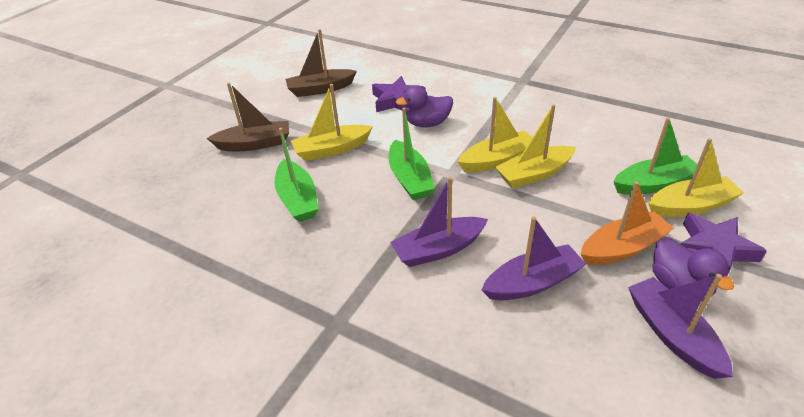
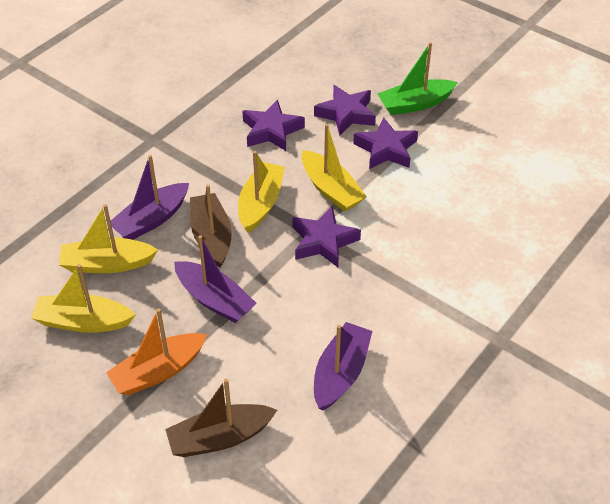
green boat: [275,128,319,222] [389,108,435,200] [614,118,697,195] = 3 -> [377,42,458,115] = 1
purple duck: [395,85,453,127] [653,238,734,300] = 2 -> none = 0
purple star: [372,76,425,112] [681,213,767,276] = 2 -> [242,99,305,151] [292,207,361,267] [314,85,376,136] [353,117,418,169] = 4

